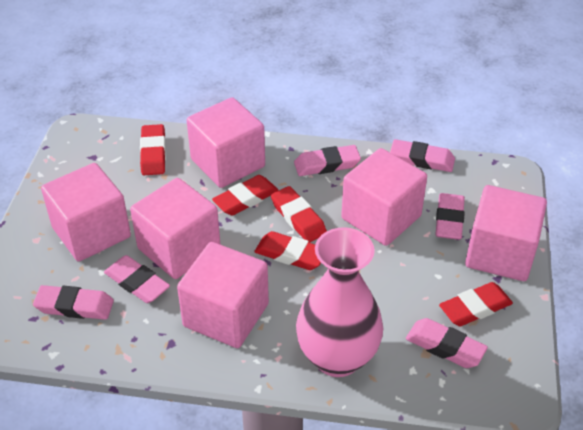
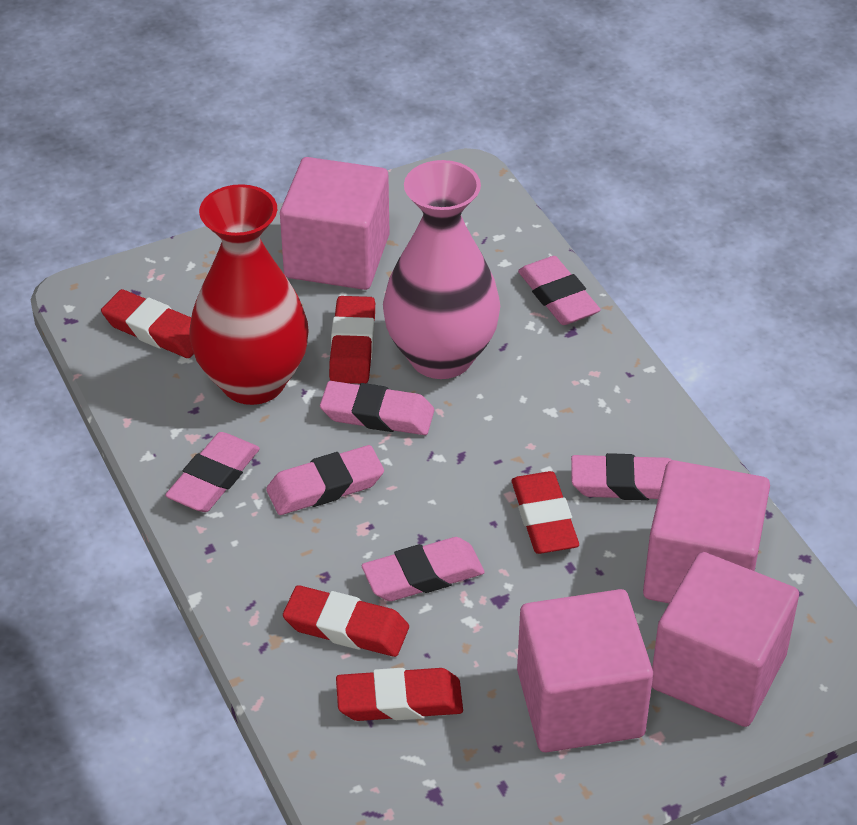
pink cube: [41,163,131,262] [130,178,221,279] [177,242,269,348] [187,97,265,188] [341,148,427,246] [465,185,547,281] = 6 -> [280,157,390,290] [517,589,653,752] [643,460,770,603] [652,552,799,727] = 4
red vase: none = 0 -> [189,184,309,405] = 1

